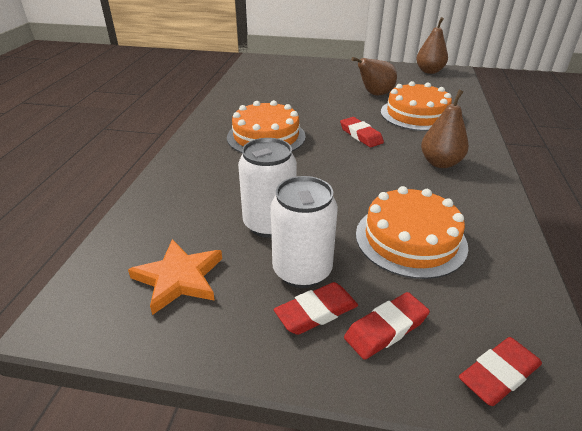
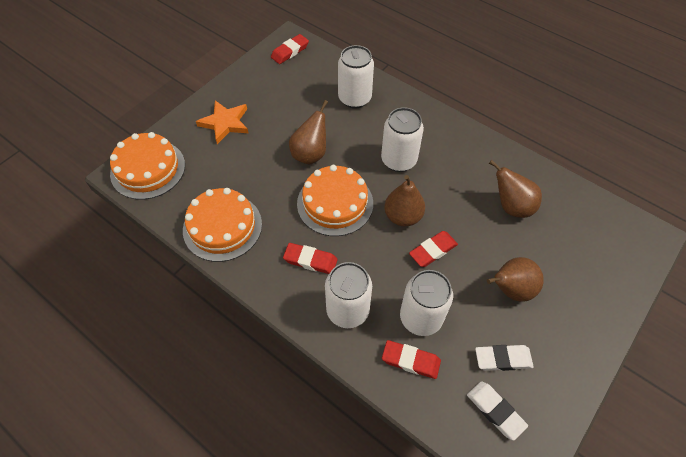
brown pear: [351,57,397,95] [416,17,448,74] [421,90,469,168] = 3 -> [289,100,328,164] [384,175,425,227] [487,257,544,302] [489,160,542,218] = 4
white can: [238,138,297,238] [271,176,338,288] = 2 -> [325,262,372,328] [338,45,374,109] [381,107,424,172] [400,270,453,336] = 4
white eraser: none = 0 -> [467,381,528,441] [475,345,534,371] = 2

